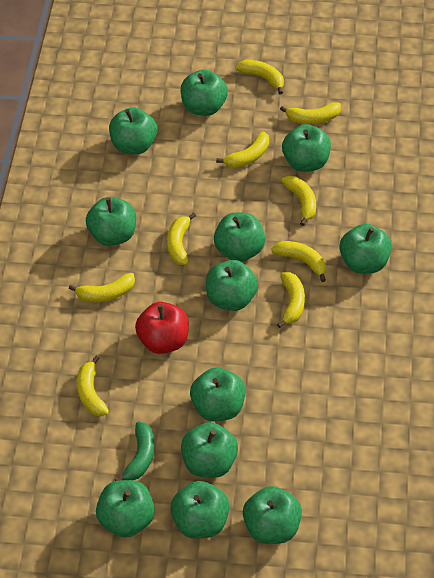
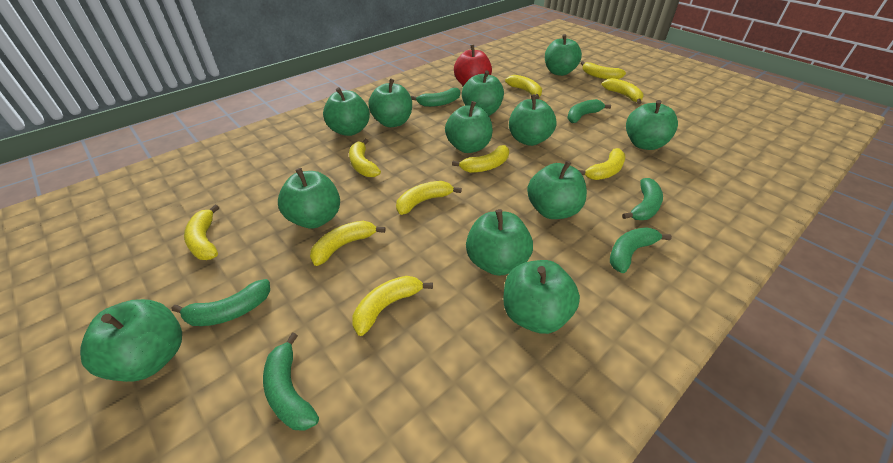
green banana: [115,422,155,481] = 1 -> [172,279,270,326] [263,333,319,431] [411,88,460,107] [567,99,611,123] [610,227,672,273] [622,178,663,220] = 6
yellow banana: [68,273,135,302] [77,356,109,416] [167,213,196,265] [216,131,269,168] [235,60,284,94] [271,241,326,282] [277,272,305,328] [280,102,341,124] [281,176,316,226] = 9 -> [184,205,219,260] [310,221,385,266] [349,139,381,177] [352,276,433,336] [396,181,462,215] [452,145,509,173] [505,75,542,99] [579,148,625,180] [581,61,626,79] [602,78,644,104] = 10

